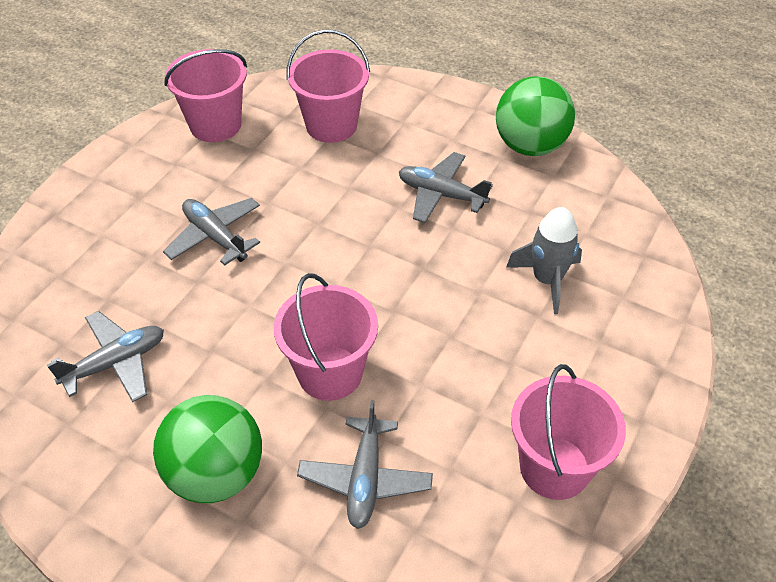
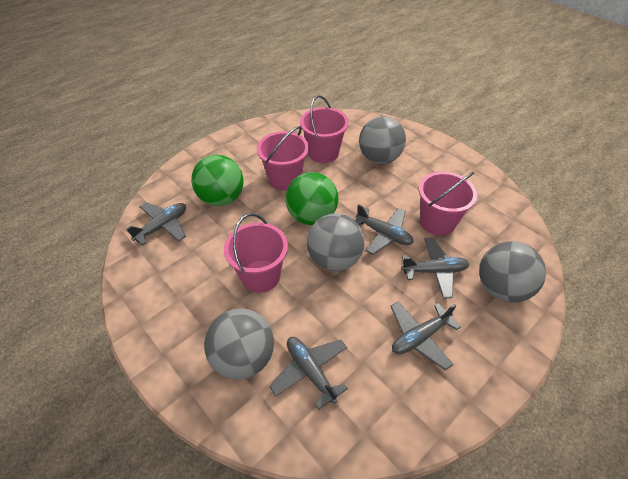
grey ball: none = 0 -> [204,308,274,380] [307,213,365,271] [359,116,406,164] [479,241,546,302] = 4
grey plane: [47,311,164,402] [163,198,260,266] [297,400,433,529] [399,152,493,223] = 4 -> [127,202,186,245] [270,337,348,410] [355,204,414,255] [391,301,461,371] [401,238,469,299] = 5
grey rocket: [506,207,582,314] = 1 -> none = 0

